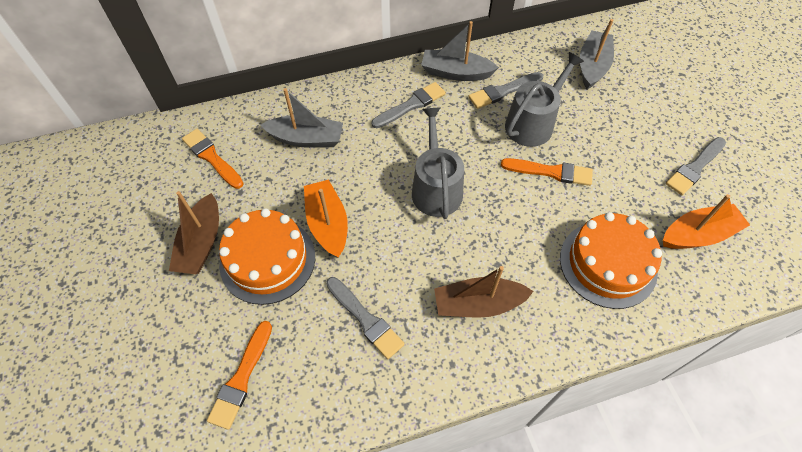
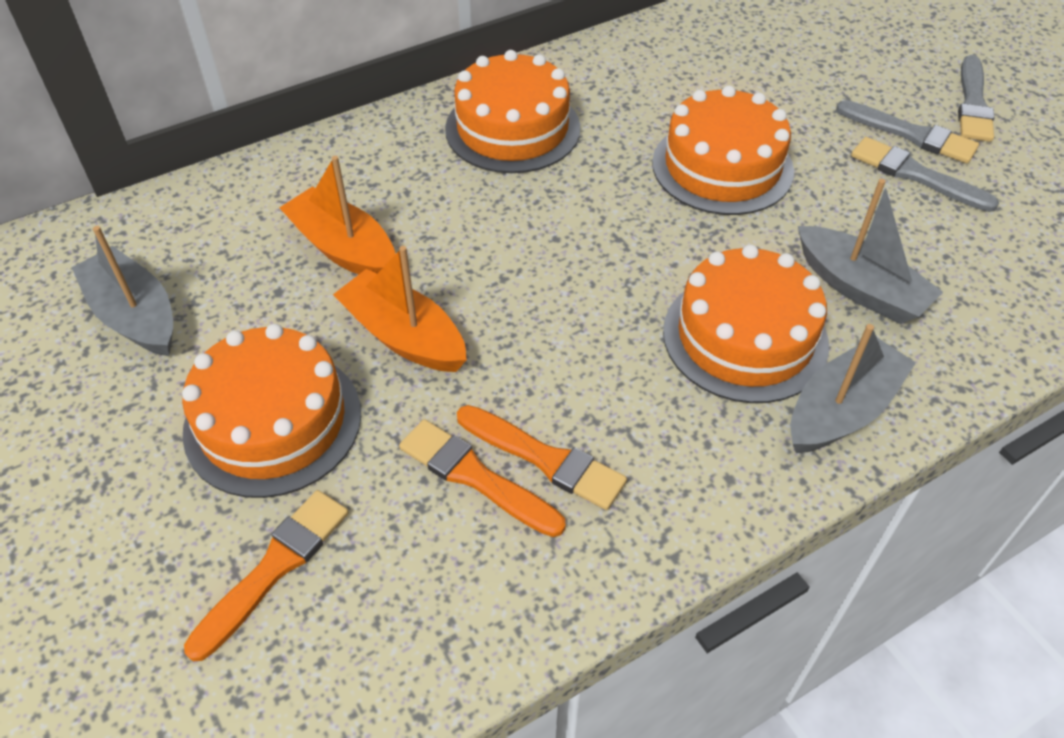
brown boat: [169,191,219,274] [434,266,534,318] = 2 -> none = 0
grey brush: [326,277,405,359] [372,82,446,128] [468,72,543,109] [666,137,726,195] = 4 -> [836,100,979,163] [851,137,999,212] [958,55,994,142] = 3
grey watering can: [412,107,464,219] [505,52,584,147] = 2 -> none = 0
orange cake: [219,208,315,305] [560,212,662,309] = 2 -> [182,324,361,498] [445,50,580,173] [652,85,794,215] [663,244,829,403] = 4

